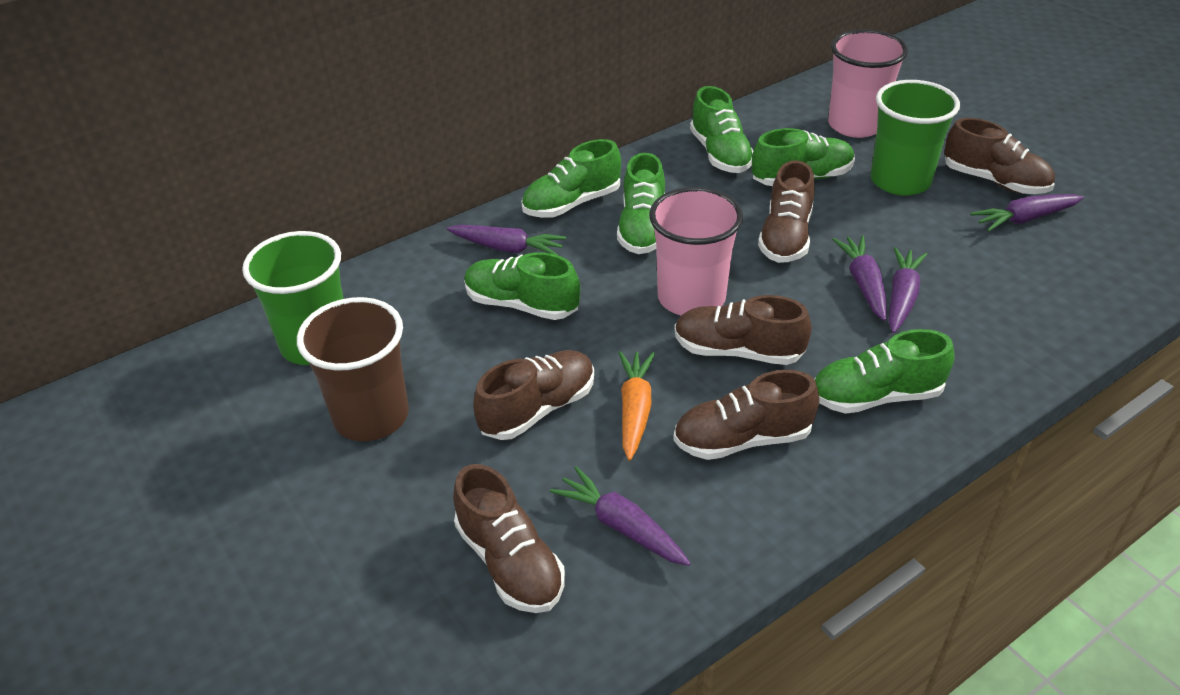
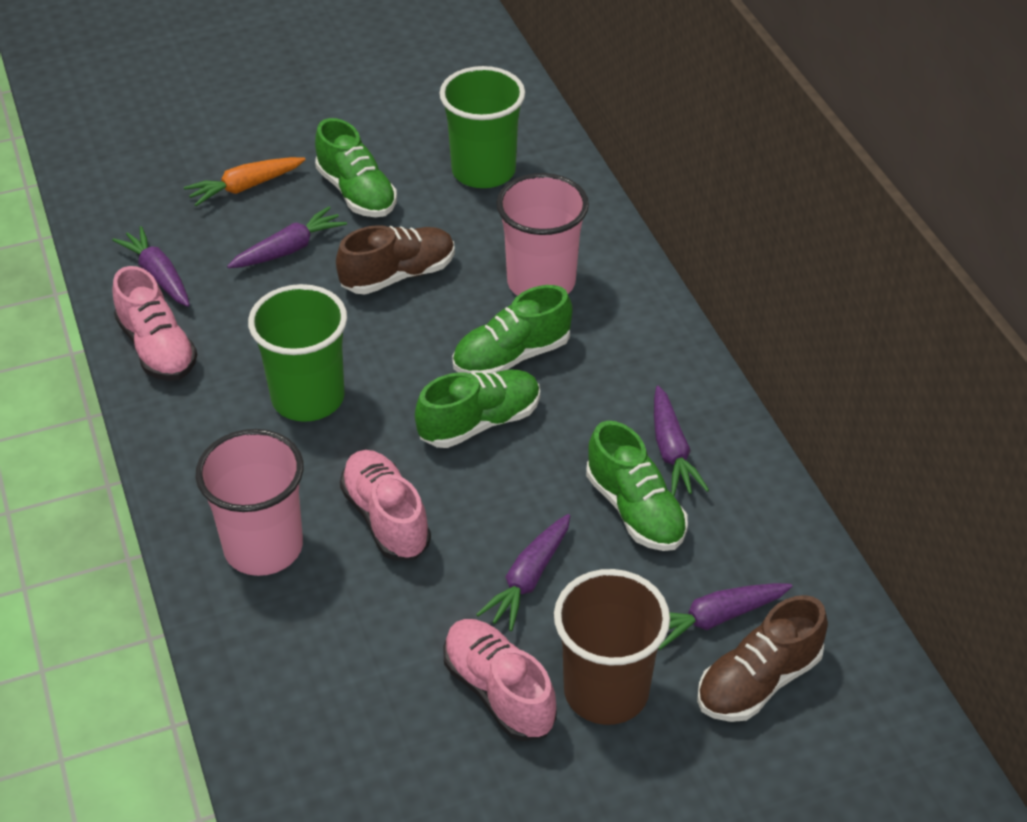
brown shoe: [453,464,565,613] [474,350,594,440] [673,370,820,460] [674,295,812,365] [758,161,815,263] [944,118,1055,194] = 6 -> [336,225,455,294] [697,595,828,722] = 2
green shoe: [464,252,580,320] [521,139,621,218] [617,153,665,254] [690,86,754,173] [752,128,855,186] [815,329,955,414] = 6 -> [315,118,397,217] [415,370,540,448] [452,285,572,374] [586,421,688,551] = 4
pink shoe: none = 0 -> [112,266,197,381] [340,450,431,560] [444,619,557,741] = 3

